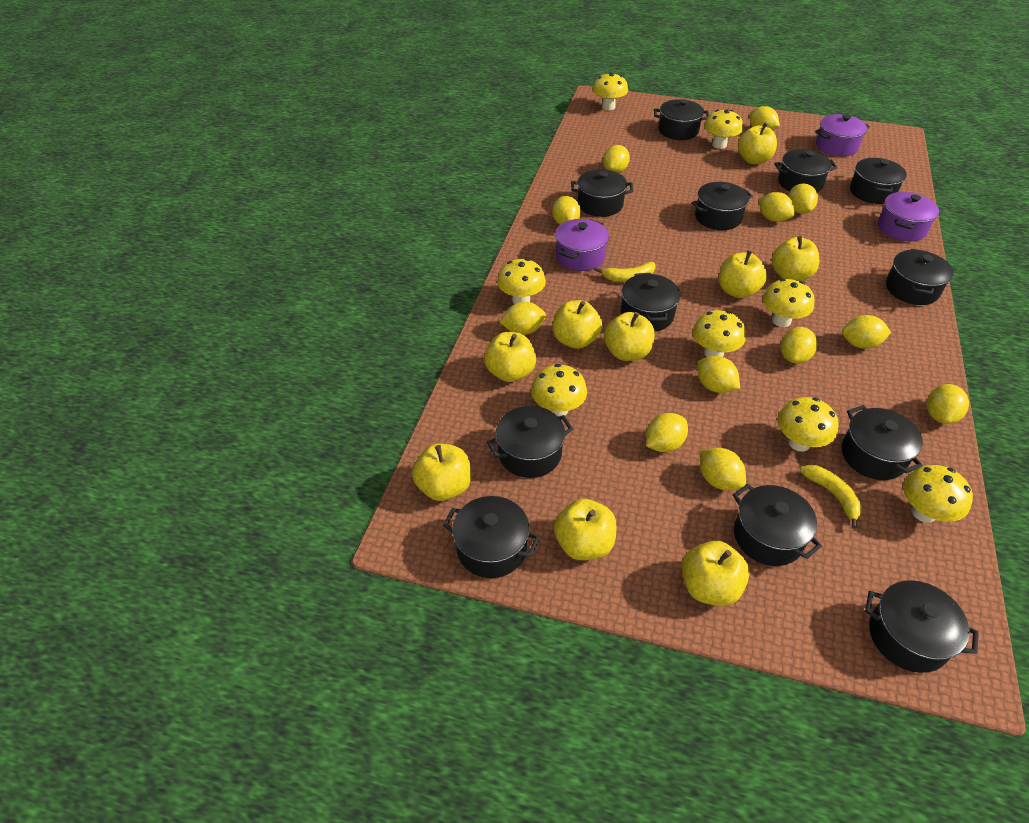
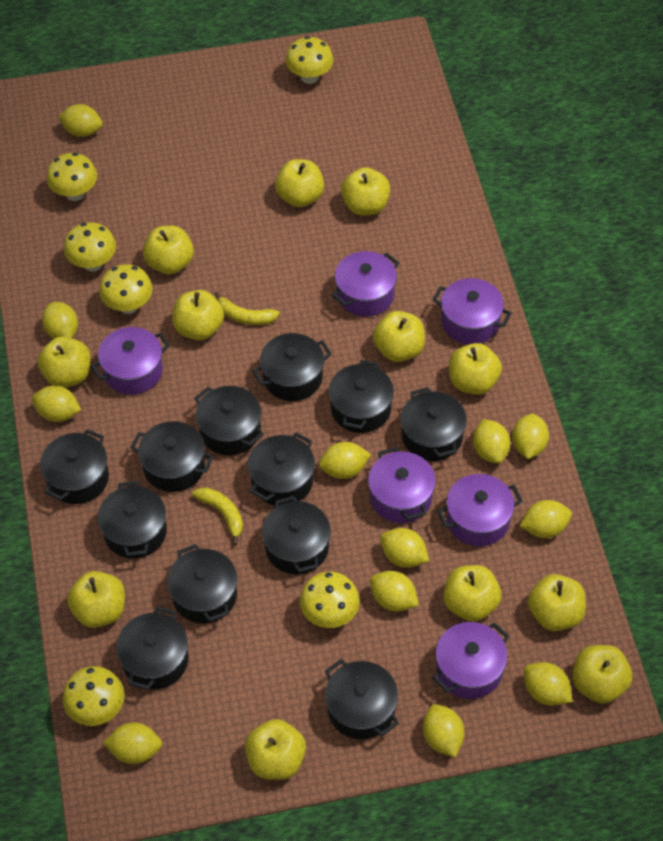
purple pot: [555,219,609,271] [815,114,870,156] [878,192,939,241] = 3 -> [90,327,170,395] [332,251,399,317] [368,447,436,523] [432,622,509,699] [433,278,512,344] [437,474,523,546] = 6
yellow apple: [412,443,471,501] [484,332,536,382] [553,300,602,349] [554,499,617,560] [604,312,655,361] [682,541,750,606] [719,250,767,298] [738,123,777,164] [772,236,819,281] = 9 -> [38,336,91,388] [67,571,125,628] [143,225,194,275] [172,290,224,340] [245,719,306,780] [275,159,324,207] [341,167,390,216] [373,311,425,362] [443,565,501,622] [449,343,502,395] [528,574,586,631] [572,645,633,704] = 12
yellow mushroom: [497,258,546,304] [531,364,587,416] [592,72,628,110] [693,310,746,357] [704,110,743,149] [763,279,815,327] [778,397,839,452] [903,465,973,523] = 8 -> [46,153,97,201] [62,666,125,726] [64,222,116,272] [99,264,153,314] [285,36,334,84] [300,572,360,628] = 6

